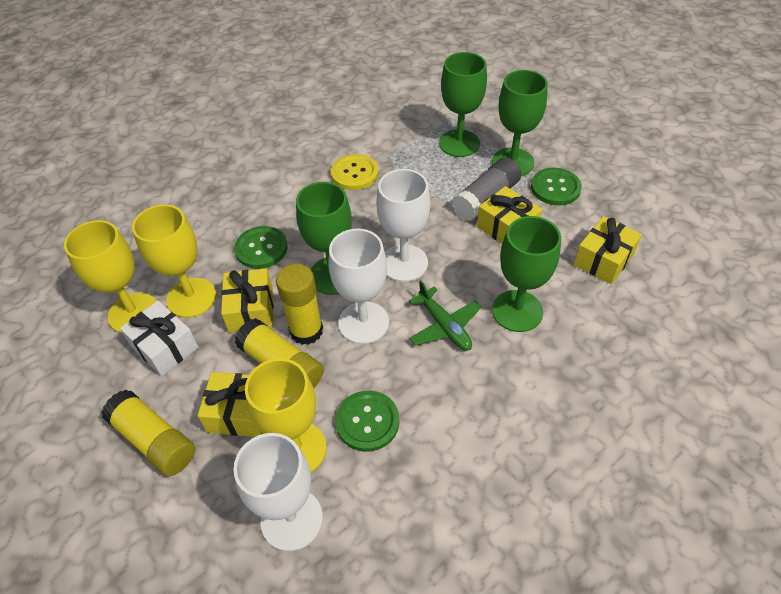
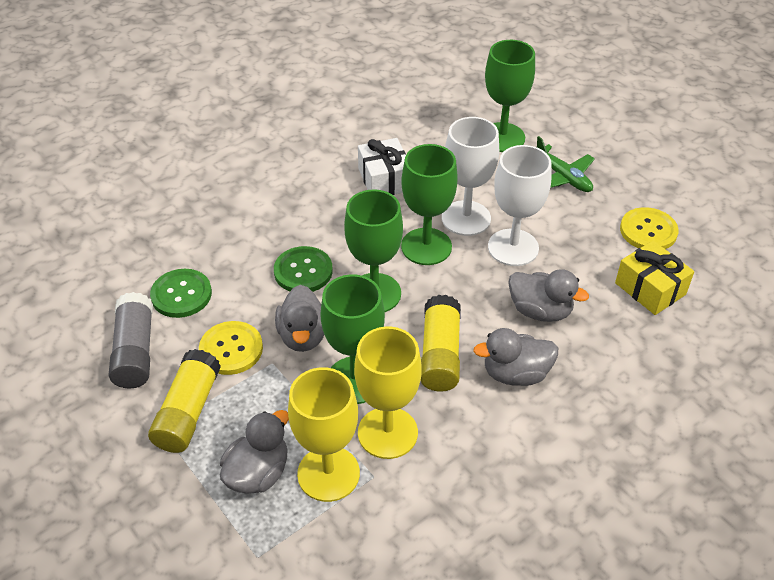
green button: [234,226,287,269] [335,390,399,452] [531,168,582,206] = 3 -> [150,269,212,318] [274,246,333,292] = 2
grey duck: none = 0 -> [220,410,289,494] [275,285,324,352] [473,328,558,386] [508,269,589,322] = 4
white goblet: [233,433,323,551] [329,229,389,344] [376,169,431,282] = 3 -> [442,117,499,236] [488,145,552,266] = 2
yellow button: [331,154,378,190] = 1 -> [199,321,263,375] [620,207,679,249] = 2
yellow gift: [197,372,264,437] [221,268,273,333] [477,186,542,243] [574,216,642,284] = 4 -> [615,240,694,315] = 1
yellow glue stick: [101,390,195,476] [235,318,324,388] [276,264,323,345] = 3 -> [148,349,221,453] [421,295,461,392] = 2
yellow goblet: [64,220,156,333] [132,204,216,318] [245,358,326,472] = 3 -> [288,367,360,502] [354,327,421,459] = 2

